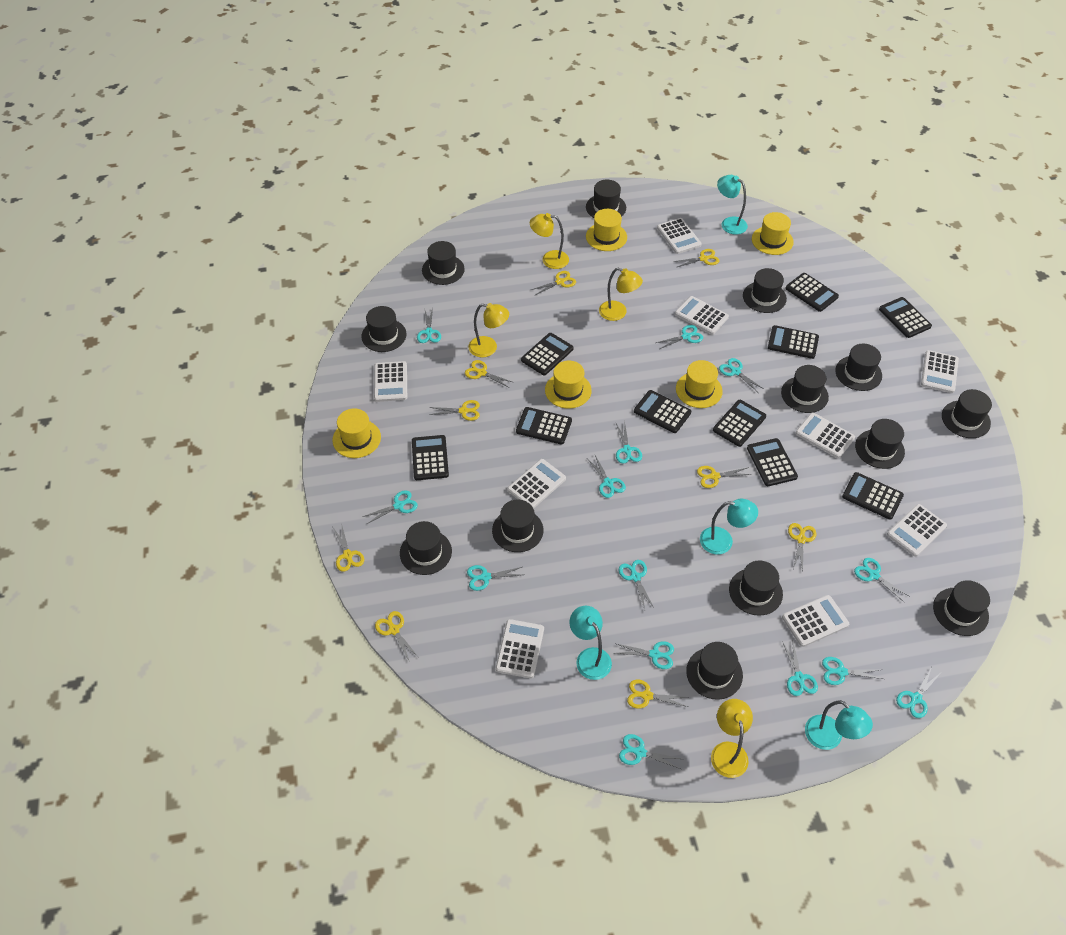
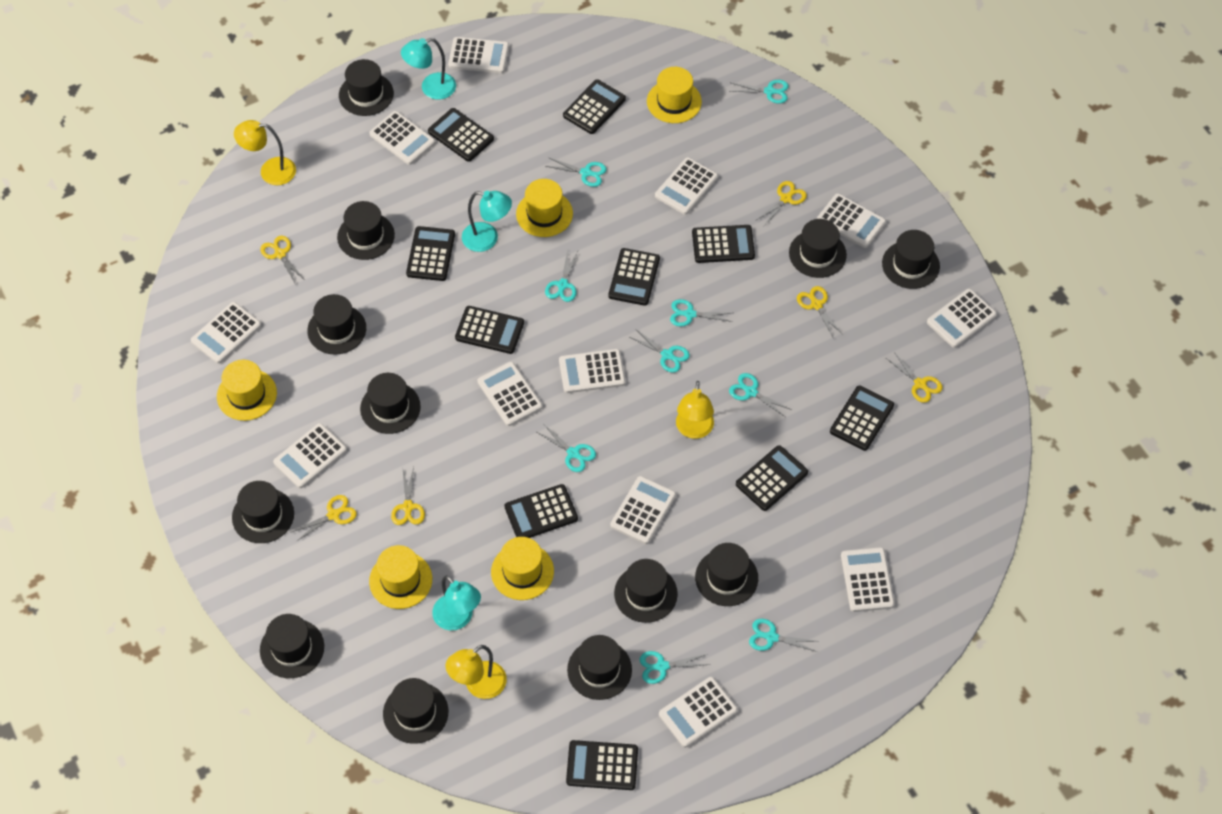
black hat: [361,306,406,352] [400,521,452,575] [422,241,465,285] [492,500,543,552] [586,180,626,218] [686,642,743,700] [729,560,783,616] [743,268,787,313] [781,365,829,413] [835,344,882,391] [855,419,905,469] [933,580,990,636] [942,389,992,438] = 13 -> [232,481,294,543] [260,614,324,678] [307,294,366,354] [337,201,395,260] [339,59,394,116] [360,373,421,434] [383,678,448,744] [567,635,632,700] [614,559,678,623] [695,543,758,606] [789,219,847,278] [882,230,940,289] = 12
turquoise lamp: [569,606,612,680] [700,499,758,554] [717,175,748,235] [805,700,873,750] = 4 -> [401,38,456,100] [432,575,481,630] [462,191,512,252] = 3
turquoise scissors: [363,490,417,524] [417,308,441,343] [467,565,522,591] [588,455,626,498] [615,641,674,669] [616,423,642,464] [619,560,655,609] [619,734,682,769] [656,325,703,349] [719,358,764,392] [782,640,818,696] [822,657,883,685] [854,558,910,603] [896,667,941,718] = 14 -> [537,425,596,472] [545,158,607,187] [545,250,578,302] [630,330,690,373] [639,651,710,684] [670,299,733,327] [729,80,789,104] [729,373,792,417] [749,619,819,652] = 9
white calculator: [374,361,407,402] [496,619,544,678] [507,459,566,509] [657,218,702,254] [675,296,729,335] [782,595,849,647] [796,412,855,458] [887,504,947,557] [921,350,959,393] = 9 -> [191,302,261,364] [273,423,347,488] [369,111,435,165] [448,37,509,73] [477,362,543,426] [559,349,625,393] [610,476,676,544] [655,157,718,215] [659,677,738,748] [817,193,886,248] [841,547,895,612] [927,289,997,348] = 12
yellow lamp: [468,303,509,358] [530,213,569,269] [599,267,643,321] [711,699,753,778] = 4 -> [234,120,296,185] [445,645,507,699] [676,381,714,439] = 3
yellow scissors: [332,526,364,572] [375,611,418,662] [429,400,480,421] [465,360,512,387] [531,271,576,295] [627,679,690,709] [673,249,720,267] [697,466,752,488] [788,523,816,571] = 9 -> [260,236,306,285] [290,495,357,542] [391,467,425,525] [756,181,807,226] [797,286,843,339] [886,352,943,403] = 6

